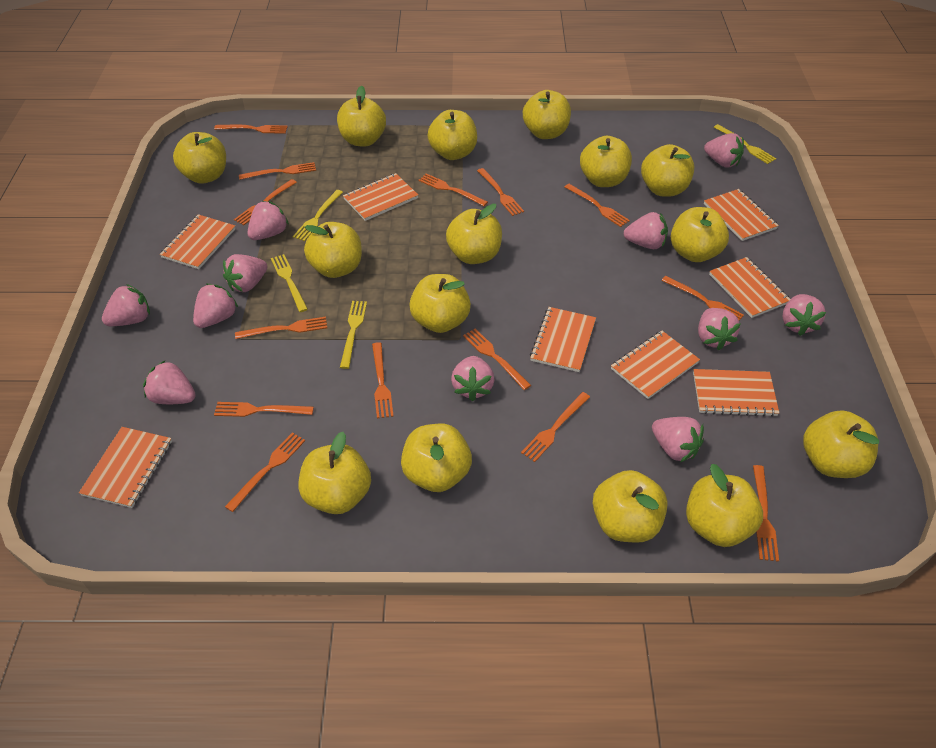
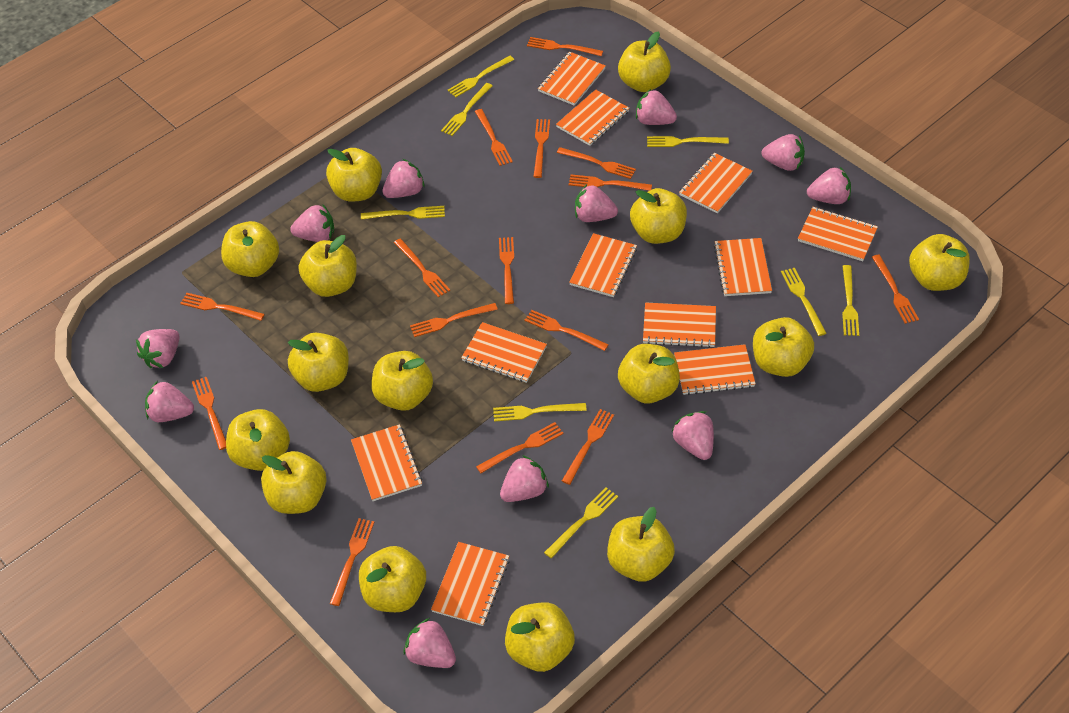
orange fork: [214,125,288,134] [214,402,314,417] [225,433,305,512] [234,179,297,225] [235,317,327,339] [239,162,316,180] [372,342,394,418] [419,173,488,206] [463,329,531,390] [477,168,524,216] [521,392,590,462] [565,184,630,227] [661,276,744,321] [753,465,779,562] = 14 -> [180,293,265,321] [192,377,226,450] [330,518,374,606] [394,238,450,297] [410,303,498,337] [475,109,513,166] [476,422,563,473] [499,237,514,304] [524,310,609,351] [527,37,603,56] [533,119,550,178] [557,147,636,179] [562,409,614,485] [569,174,652,191] [872,255,919,324] = 15
orange notebook: [79,427,172,508] [160,214,236,269] [343,173,418,221] [530,307,596,372] [611,331,700,399] [693,369,779,417] [704,189,779,241] [709,257,790,318] = 8 -> [351,424,422,501] [431,542,510,626] [461,322,547,383] [538,52,606,106] [556,89,629,146] [569,233,637,297] [643,302,716,348] [674,344,756,395] [679,153,753,214] [714,238,772,296] [798,207,878,261] = 11
yellow fork: [271,254,308,312] [293,190,343,241] [340,301,367,369] [714,124,776,164] = 4 -> [361,206,445,220] [441,83,492,136] [448,56,514,97] [493,403,587,422] [544,487,618,559] [647,136,729,147] [781,268,827,336] [842,265,859,336] = 8

